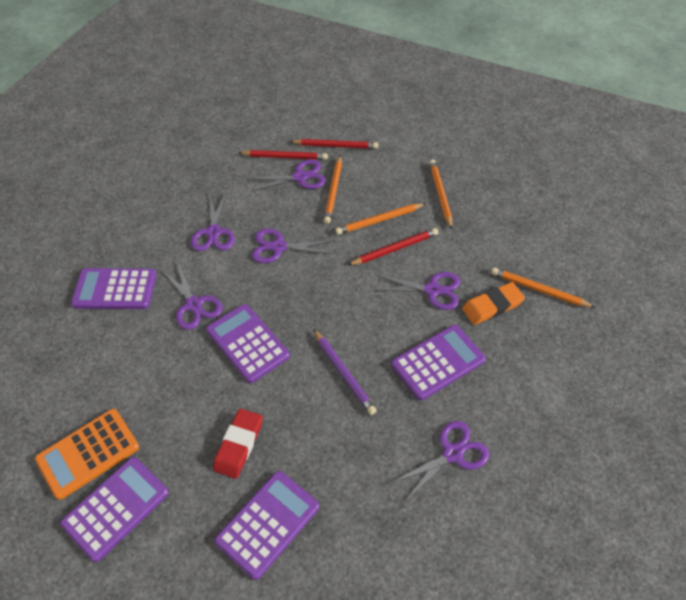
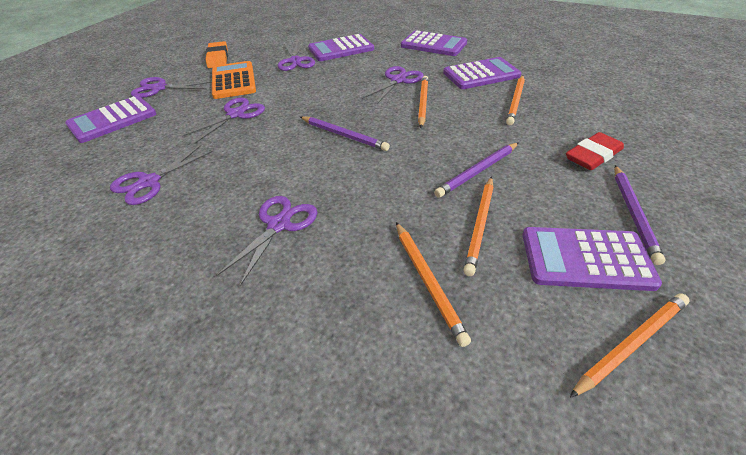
orange pencil: [324,155,342,224] [336,203,426,235] [429,159,452,229] [491,268,595,308] = 4 -> [396,222,471,347] [418,76,428,128] [463,176,494,276] [506,75,525,125] [570,293,689,398] = 5
purple pencil: [313,329,377,415] = 1 -> [300,116,390,151] [434,142,519,198] [614,165,665,265] = 3
red pencil: [239,150,328,160] [289,139,378,149] [348,228,438,265] = 3 -> none = 0

